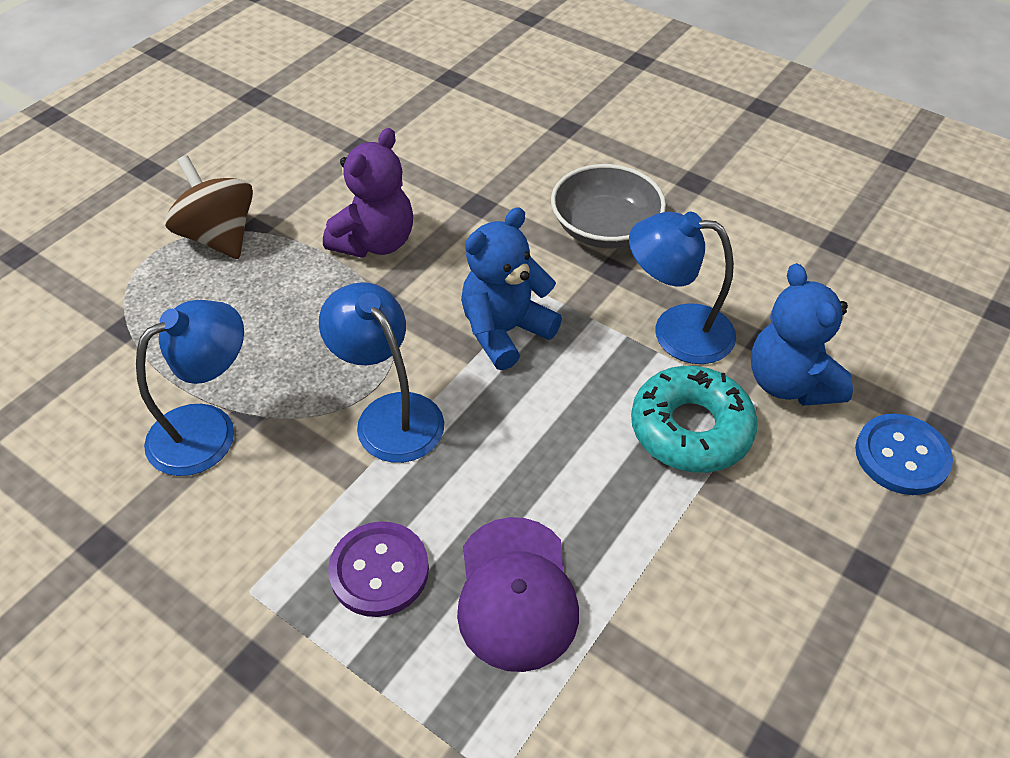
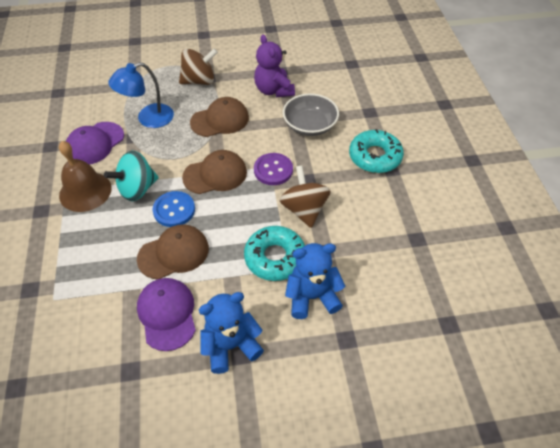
blue lamp: [136,300,244,476] [319,282,444,463] [629,212,736,364] = 3 -> [108,62,174,128] = 1
brown bell: none = 0 -> [59,141,112,212] = 1
brown cap: none = 0 -> [137,224,209,279] [182,150,247,194] [190,97,249,137] = 3
brown spinning top: [165,155,253,259] = 1 -> [179,48,218,85] [279,165,331,228] = 2
purple cap: [457,517,579,672] = 1 -> [66,122,124,165] [137,278,196,351] = 2
turquoise donut: [631,366,758,473] = 1 -> [244,226,305,281] [349,129,404,173] = 2
turquoise spinning top: none = 0 -> [104,151,159,201] = 1

